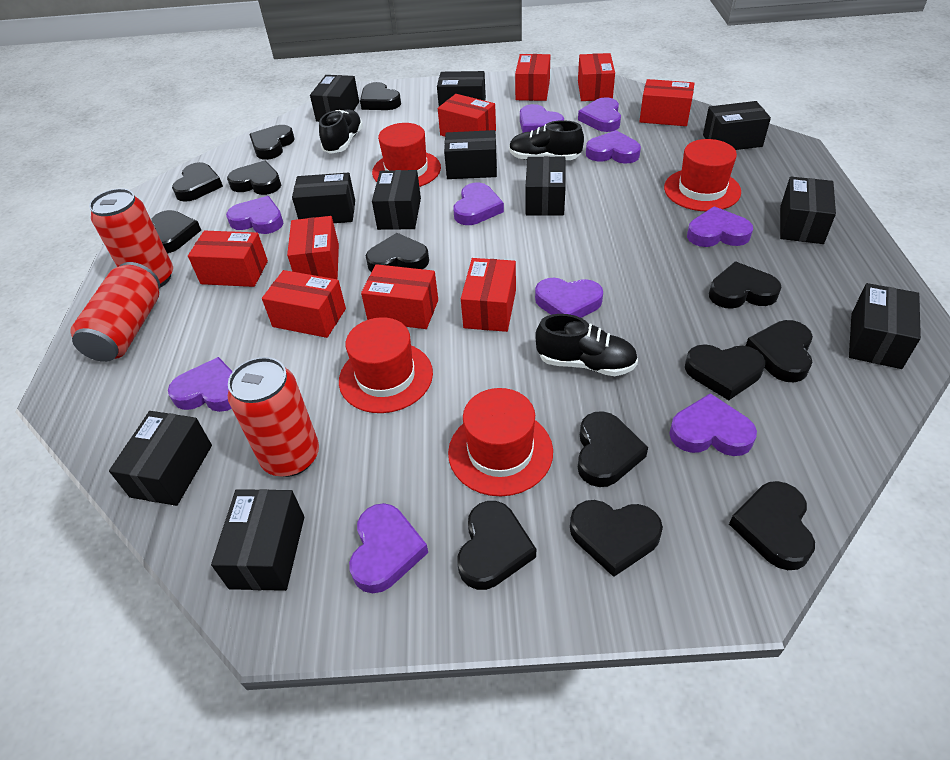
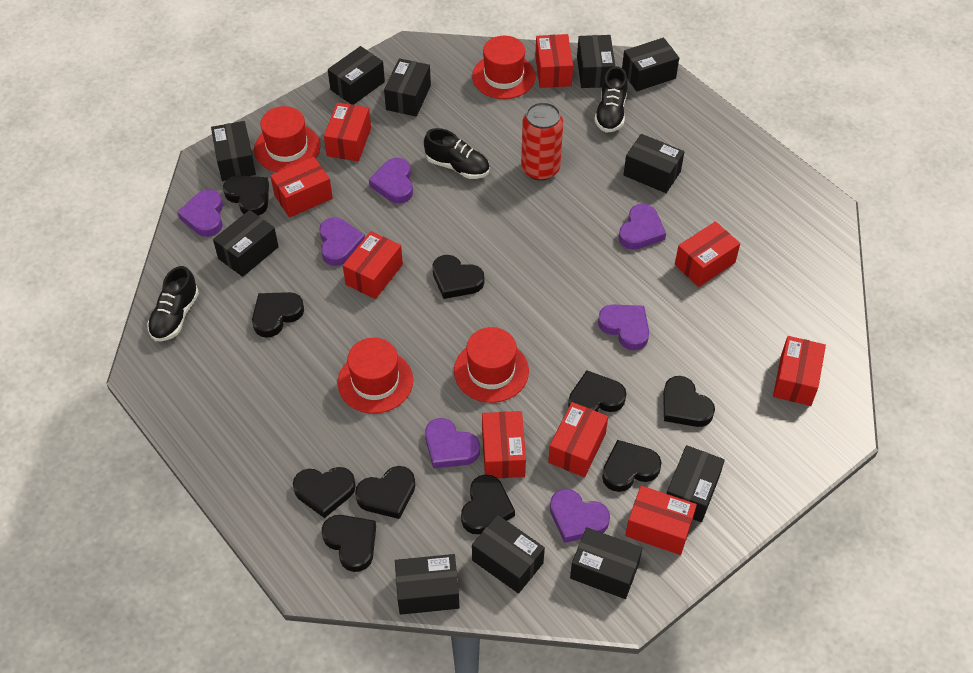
black heart: [151,210,201,253] [172,162,223,202] [227,160,281,195] [249,125,295,160] [360,82,401,110] [366,233,429,272] [457,501,536,590] [570,500,663,577] [578,411,648,487] [685,344,765,400] [709,262,782,309] [729,481,815,570] [746,320,813,382] = 13 -> [223,175,269,216] [252,292,304,338] [293,467,356,518] [322,515,376,572] [355,466,415,519] [432,255,484,299] [461,474,515,534] [568,370,626,412] [602,440,661,492] [663,376,715,427] = 10
purple heart: [168,357,233,412] [226,196,283,234] [349,503,428,593] [453,183,504,225] [520,104,564,133] [535,278,603,318] [578,97,621,132] [586,130,641,164] [669,393,757,456] [687,206,753,247] = 10 -> [177,190,223,237] [319,217,365,266] [369,158,413,204] [425,418,480,468] [550,489,610,543] [598,304,649,350] [618,204,666,250] = 7
red can: [70,262,160,362] [89,188,173,288] [228,357,319,477] = 3 -> [521,102,563,181] = 1

